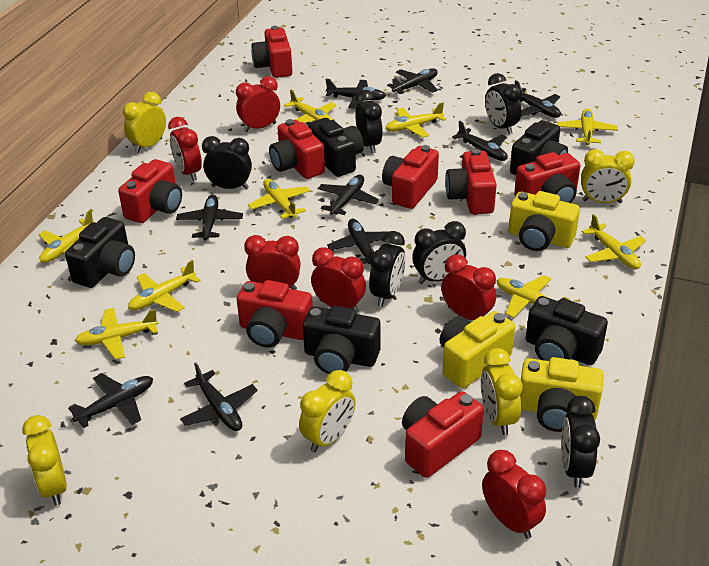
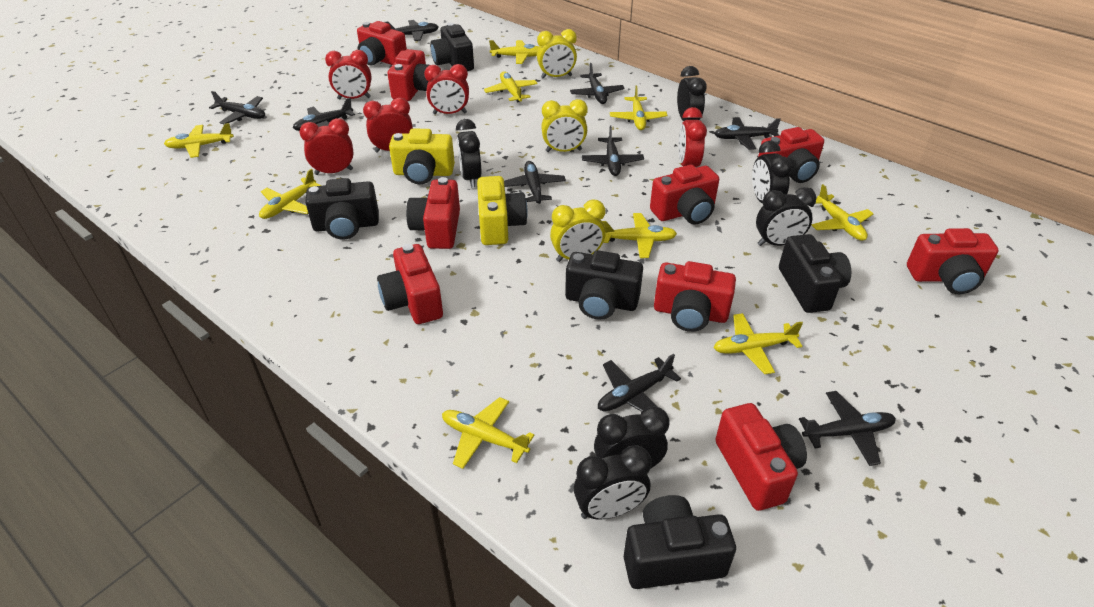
red camera: [118,159,182,223] [237,280,313,348] [251,26,292,78] [269,119,325,179] [382,145,439,209] [402,391,484,478] [445,149,497,214] [514,152,580,203] = 8 -> [357,21,407,66] [377,244,443,324] [388,49,429,101] [406,177,460,249] [650,165,719,225] [654,261,736,332] [715,403,807,511] [758,127,824,183] [907,228,999,294] = 9
red clock: [168,117,202,181] [236,76,280,132] [244,235,301,290] [311,247,366,313] [441,254,496,320] [482,450,546,539] = 6 -> [299,118,354,175] [325,50,372,100] [363,98,413,153] [424,64,469,114] [678,107,707,167] = 5
yellow camera: [440,311,515,388] [509,191,580,251] [520,357,604,432] = 3 -> [389,129,455,184] [477,176,528,245] = 2
yellow clock: [22,415,67,506] [123,92,166,153] [299,370,356,453] [481,348,523,435] [581,149,635,203] = 5 -> [537,29,577,79] [541,99,588,152] [550,199,606,262] = 3

